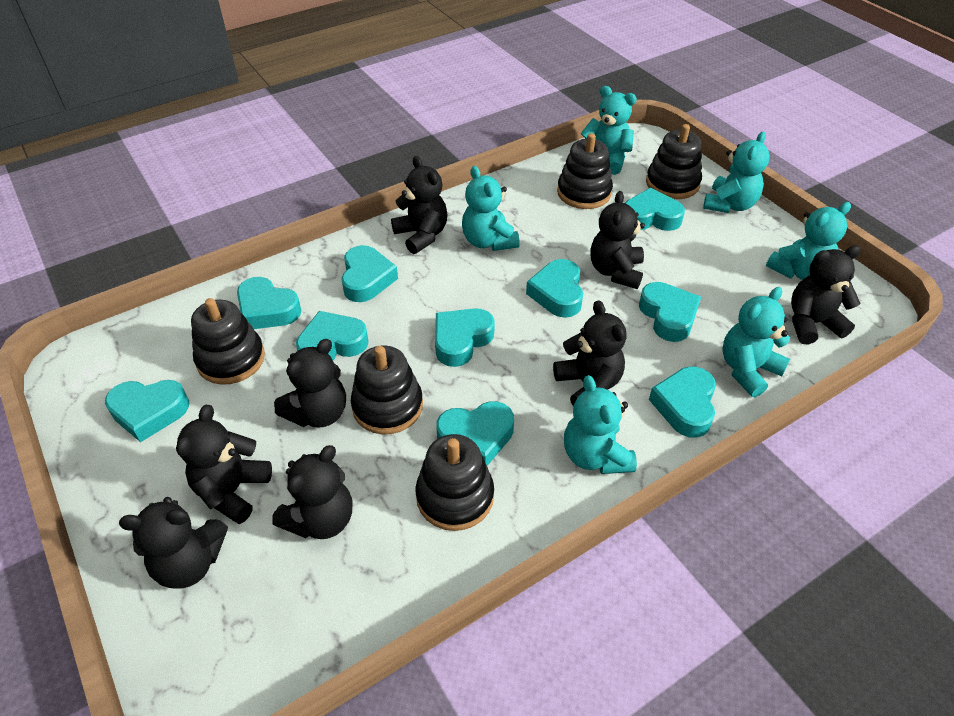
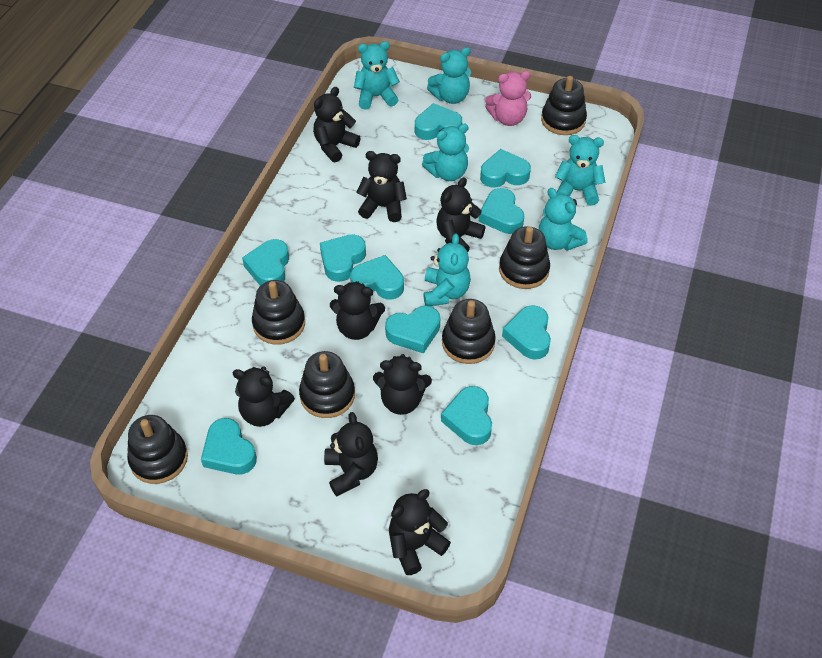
black stacking toy: [191,298,265,385] [351,346,423,434] [416,434,494,531] [557,133,613,209] [646,124,702,199] = 5 -> [127,415,188,484] [252,280,305,345] [299,351,355,418] [442,299,496,364] [499,226,550,289] [541,76,587,135] = 6
pink teddy bear: none = 0 -> [485,71,531,126] = 1

